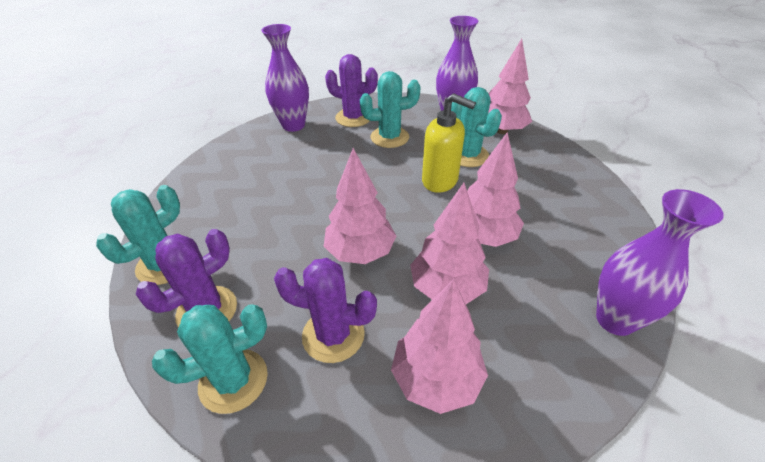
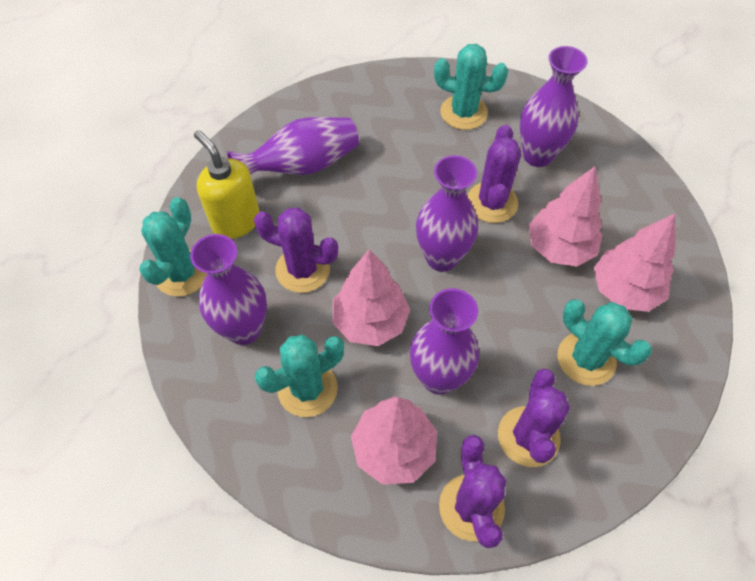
pink tree: [324,148,396,264] [391,279,488,414] [410,183,489,304] [467,132,524,247] [488,39,532,134] = 5 -> [333,249,410,346] [351,396,437,485] [529,166,603,267] [594,213,676,312] = 4
purple cactus: [136,229,237,327] [274,258,377,363] [325,54,378,127] = 3 -> [254,208,338,293] [439,435,506,548] [467,124,521,223] [498,368,570,467] = 4
purple vase: [261,24,309,132] [436,16,478,111] [596,189,724,336] = 3 -> [190,234,267,345] [227,117,359,175] [410,288,479,395] [416,155,478,272] [520,46,588,167] = 5

